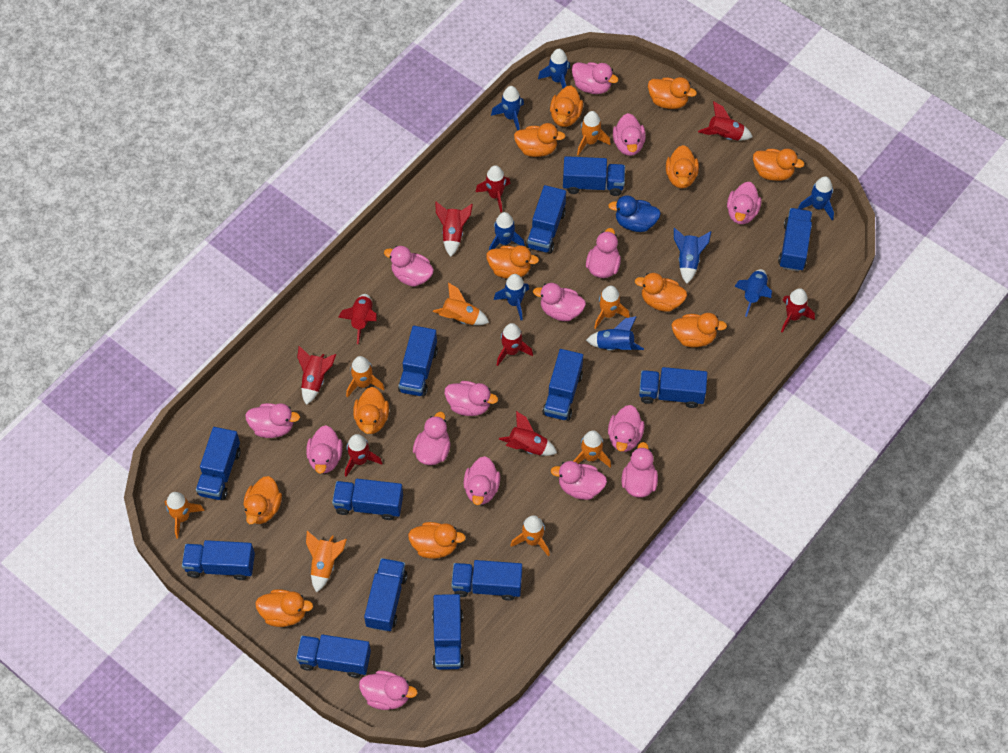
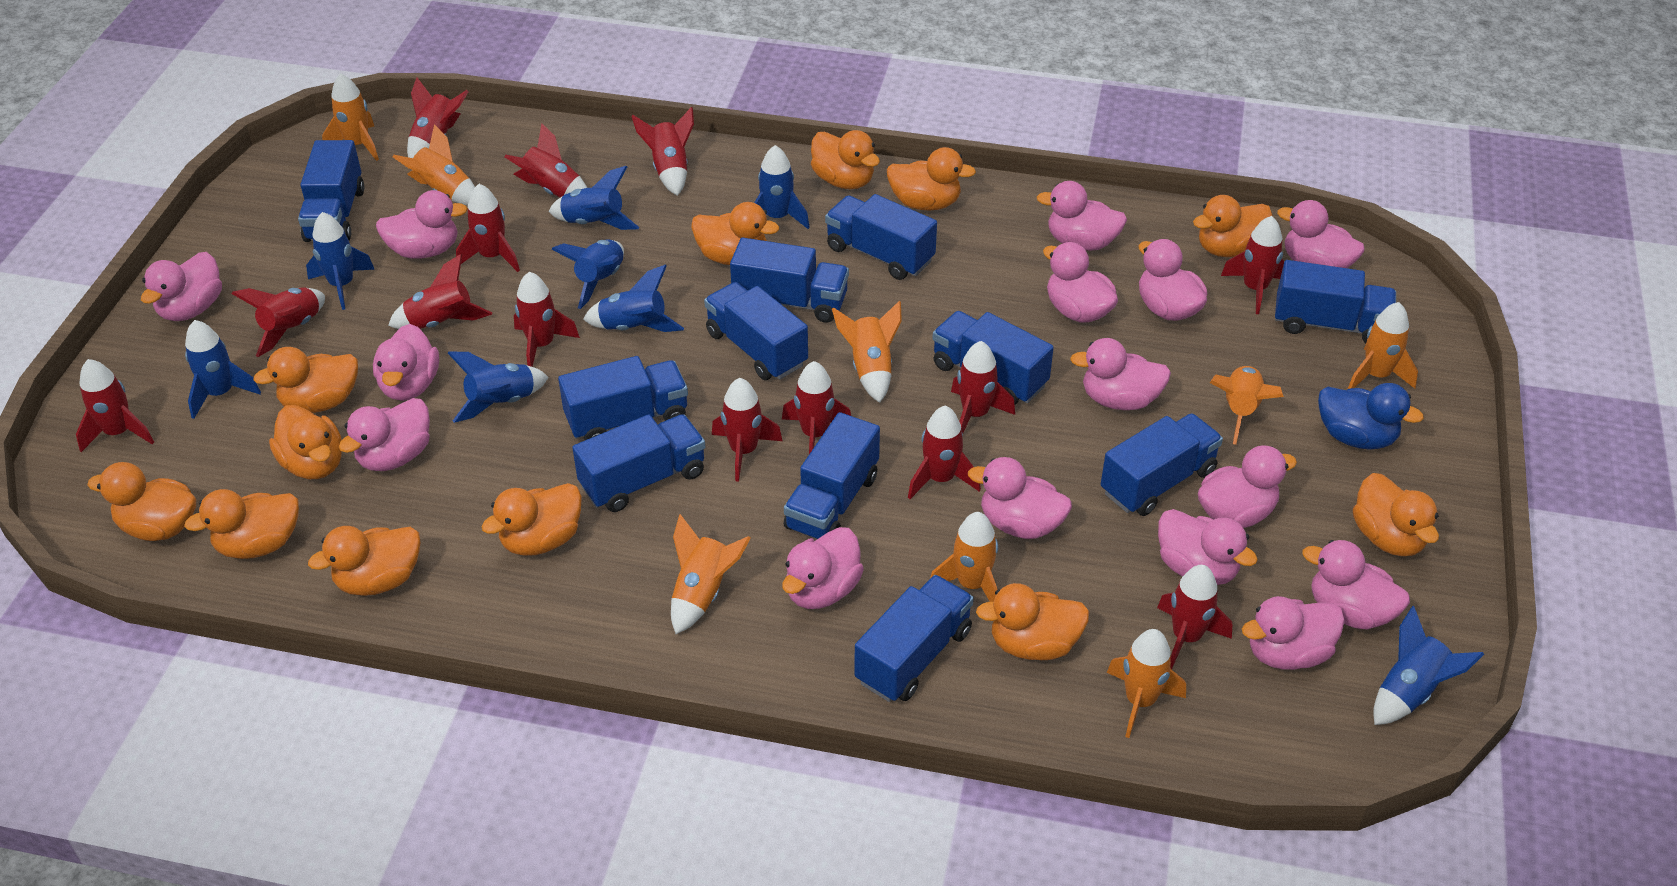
blue truck: [182,540,255,580] [196,427,241,500] [296,635,371,678] [332,479,403,520] [364,558,407,632] [398,326,438,397] [432,594,464,670] [451,560,522,601] [526,185,566,253] [542,349,583,421] [563,156,625,196] [639,367,707,408] [778,208,812,271] = 13 -> [298,140,364,242] [558,356,688,440] [572,414,705,512] [704,282,808,380] [730,238,849,323] [784,412,880,539] [825,194,937,280] [854,575,974,702] [932,311,1054,405] [1101,413,1223,516] [1275,260,1396,343] = 11
red rocket: [297,346,336,405] [338,294,377,344] [345,434,382,477] [435,202,473,257] [476,165,511,212] [497,323,533,366] [499,411,557,456] [698,101,753,141] [781,288,815,333] = 9 -> [76,359,154,452] [232,287,325,357] [388,254,492,329] [407,78,469,158] [456,184,520,272] [505,123,587,197] [514,272,580,367] [631,107,694,196] [712,378,783,482] [782,361,851,454] [908,406,981,499] [951,341,1015,433] [1157,565,1232,670] [1221,216,1285,314] = 14

